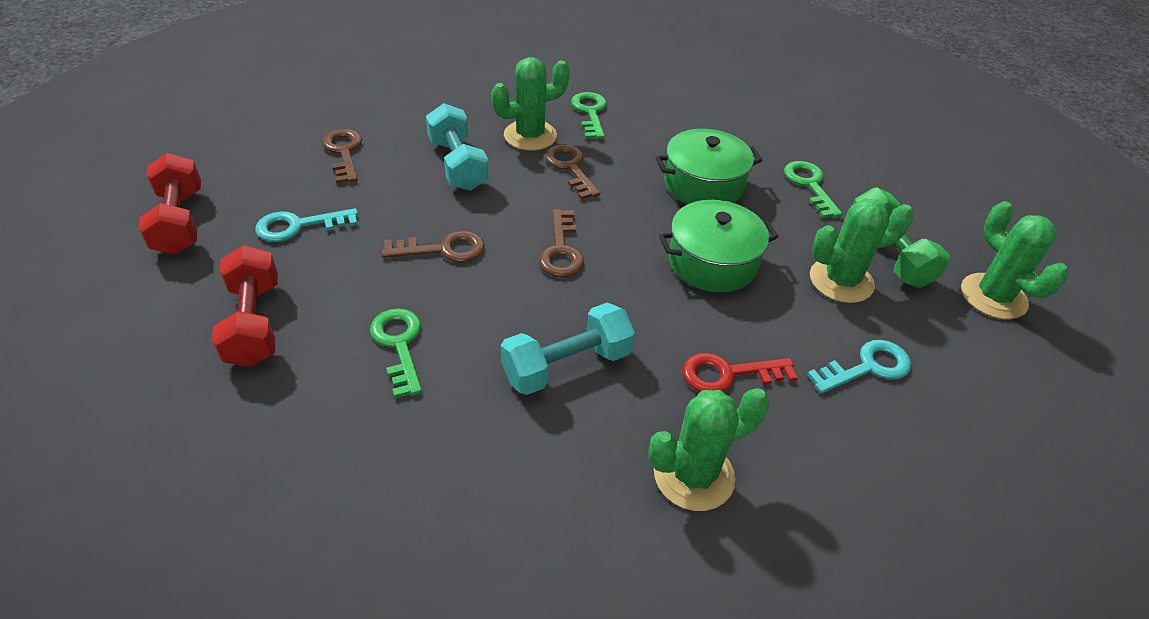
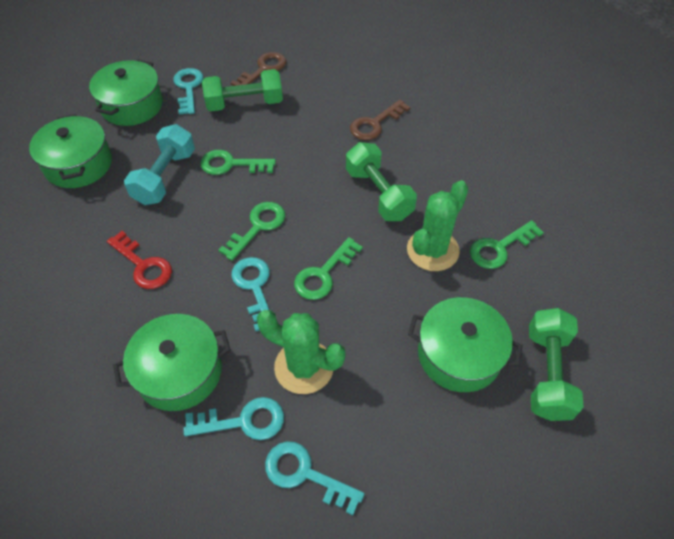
brown key: [322,129,362,184] [382,231,485,263] [539,209,584,277] [545,144,600,200] = 4 -> [231,52,286,86] [350,100,410,140] = 2
green cactus: [491,57,570,151] [648,388,769,511] [810,198,913,303] [961,201,1068,319] = 4 -> [257,310,346,394] [407,180,469,271] = 2
green dumbbell: [853,187,950,288] = 1 -> [202,69,283,111] [346,142,417,221] [529,308,584,421] = 3
green key: [370,308,422,398] [571,92,607,139] [784,161,842,218] = 3 -> [200,150,276,175] [219,202,285,261] [294,237,363,300] [470,220,544,269] = 4
green pot: [655,129,762,204] [659,200,778,293] = 2 -> [29,114,112,188] [89,59,163,126] [113,314,231,411] [408,297,523,392] = 4
red dumbbell: [138,153,201,254] [212,245,278,367] = 2 -> none = 0
turquoise dumbbell: [426,103,489,191] [501,303,635,395] = 2 -> [124,124,195,205] = 1
turquoise key: [255,208,358,242] [807,340,911,393] = 2 -> [173,68,203,115] [183,397,284,440] [231,257,270,331] [265,441,365,515] = 4

